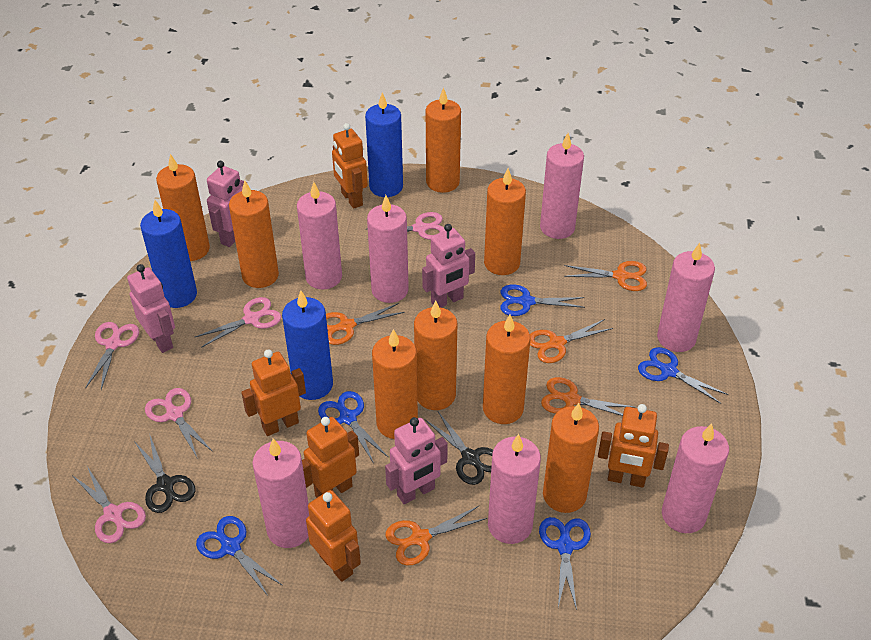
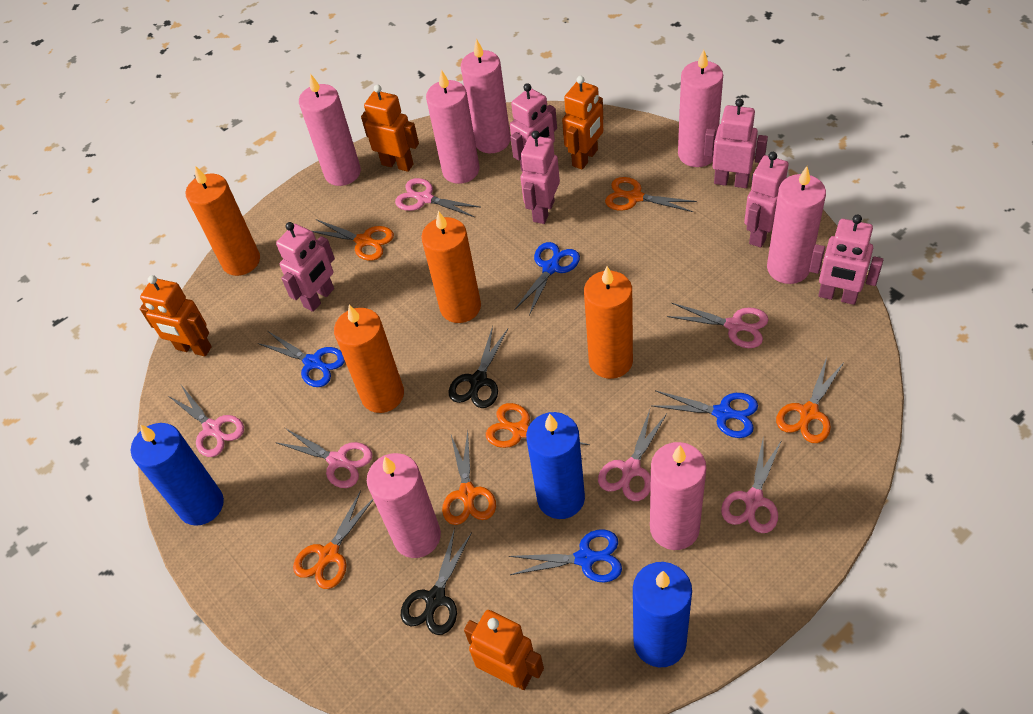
blue scissors: [196,516,283,596] [318,391,388,464] [500,284,585,316] [539,517,591,610] [638,347,728,404] = 5 -> [258,331,345,387] [508,529,622,582] [514,242,580,316] [652,390,758,438] = 4
orange candle: [156,154,210,261] [229,180,279,288] [372,329,418,439] [414,300,457,410] [426,87,461,193] [483,315,531,424] [484,168,526,275] [543,403,599,513] = 8 -> [186,166,260,276] [334,305,404,413] [421,211,481,323] [584,266,633,379] = 4
orange robot: [241,349,306,436] [302,417,359,498] [306,490,361,582] [332,123,368,209] [598,404,669,488] = 5 -> [140,275,212,357] [361,85,419,172] [464,610,544,690] [562,76,603,170] = 4
orange scissors: [326,303,404,345] [385,506,487,565] [530,319,613,363] [541,377,635,416] [564,261,647,291] = 5 -> [293,490,373,589] [312,219,394,261] [442,431,496,525] [486,403,590,459] [605,177,697,212] [776,357,843,443] = 6
pink robot: [127,264,175,353] [207,161,244,247] [385,417,448,504] [422,224,475,308] = 4 -> [276,222,335,312] [510,83,557,172] [521,131,560,224] [704,98,768,188] [744,152,789,248] [809,215,883,305] = 6
pink scissors: [72,466,146,543] [85,322,139,390] [145,388,213,459] [195,297,281,348] [366,212,445,240] = 5 -> [168,385,244,457] [275,428,373,488] [395,178,480,217] [598,410,667,501] [667,303,769,348] [721,435,782,533] = 6

